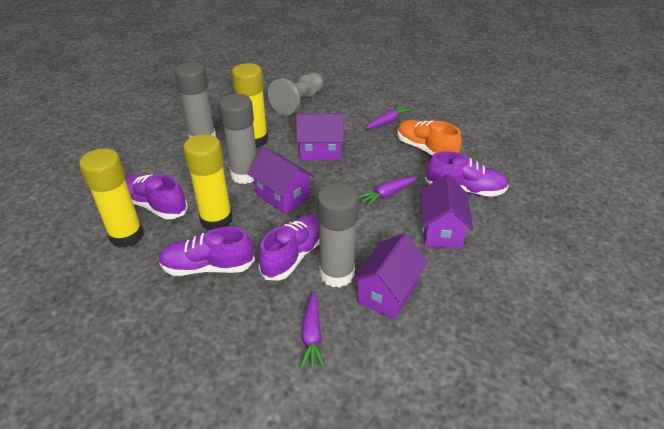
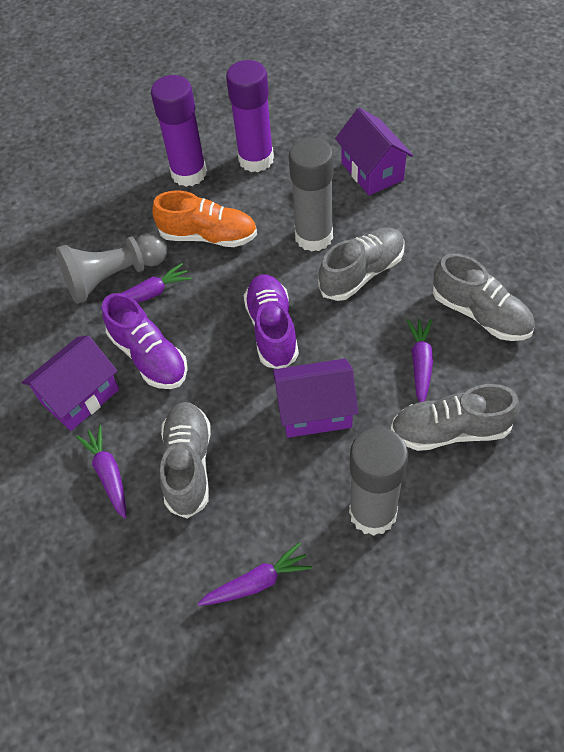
grey glue stick: [174,62,216,138] [219,94,257,184] [317,183,359,288] = 3 -> [289,138,334,252] [349,427,408,536] = 2
grey shoe: none = 0 -> [160,402,211,519] [318,228,405,301] [391,384,519,451] [433,254,535,341] = 4
purple carrot: [300,292,325,371] [358,176,417,207] [366,104,412,129] = 3 -> [76,425,126,518] [101,263,192,310] [197,542,312,606] [407,319,433,402] = 4
purple glue stick: none = 0 -> [151,75,207,187] [226,60,274,172] = 2
purple house: [248,147,315,214] [296,113,344,160] [351,233,428,320] [421,174,473,249] = 4 -> [22,336,119,431] [273,359,358,438] [335,108,413,195] = 3
purple shoe: [125,174,188,219] [158,227,255,276] [258,215,320,280] [425,151,509,197] = 4 -> [102,293,188,389] [244,275,299,369] = 2
yellow glue stick: [79,148,144,248] [183,134,233,230] [232,63,268,147] = 3 -> none = 0

